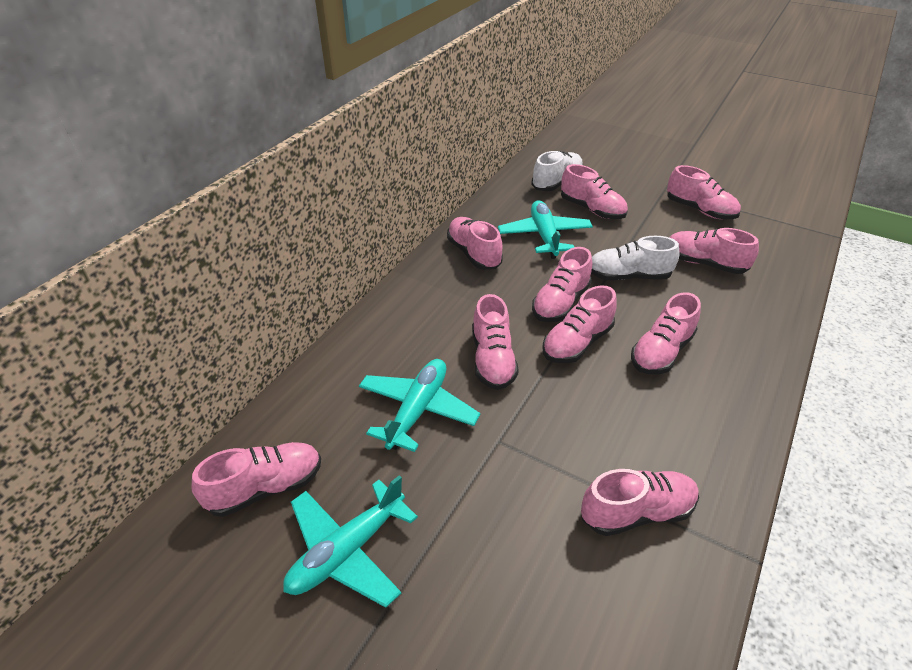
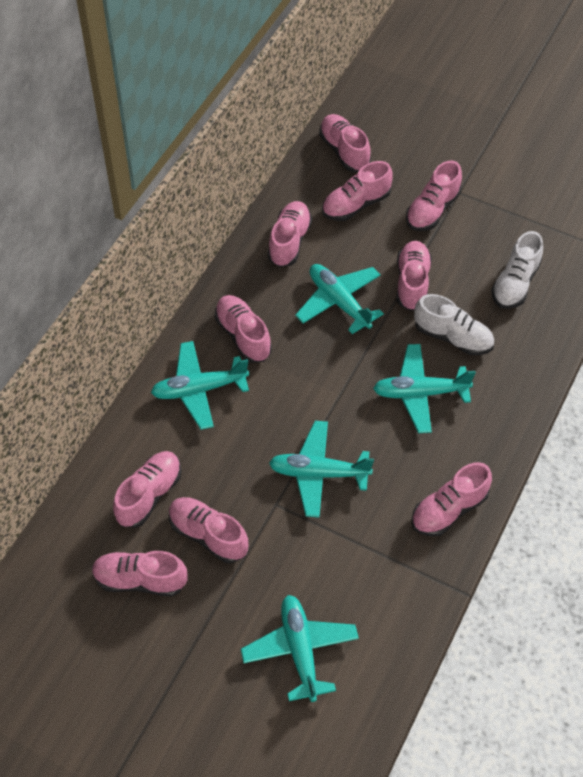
turquoise plane: [283,475,418,608] [359,359,480,452] [498,200,593,259] = 3 -> [151,341,249,430] [241,595,359,702] [269,421,374,518] [295,264,384,334] [373,344,476,433] = 5

